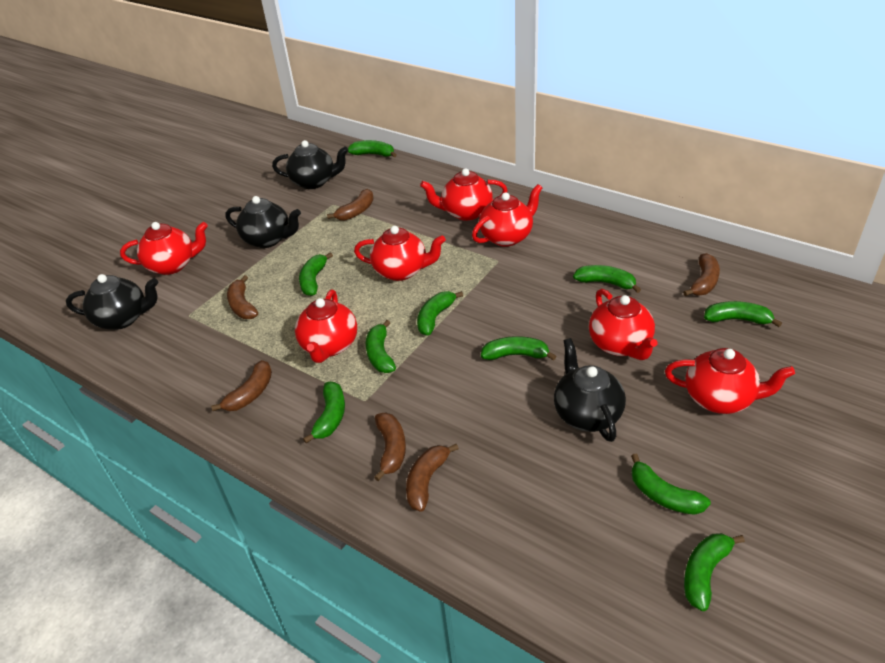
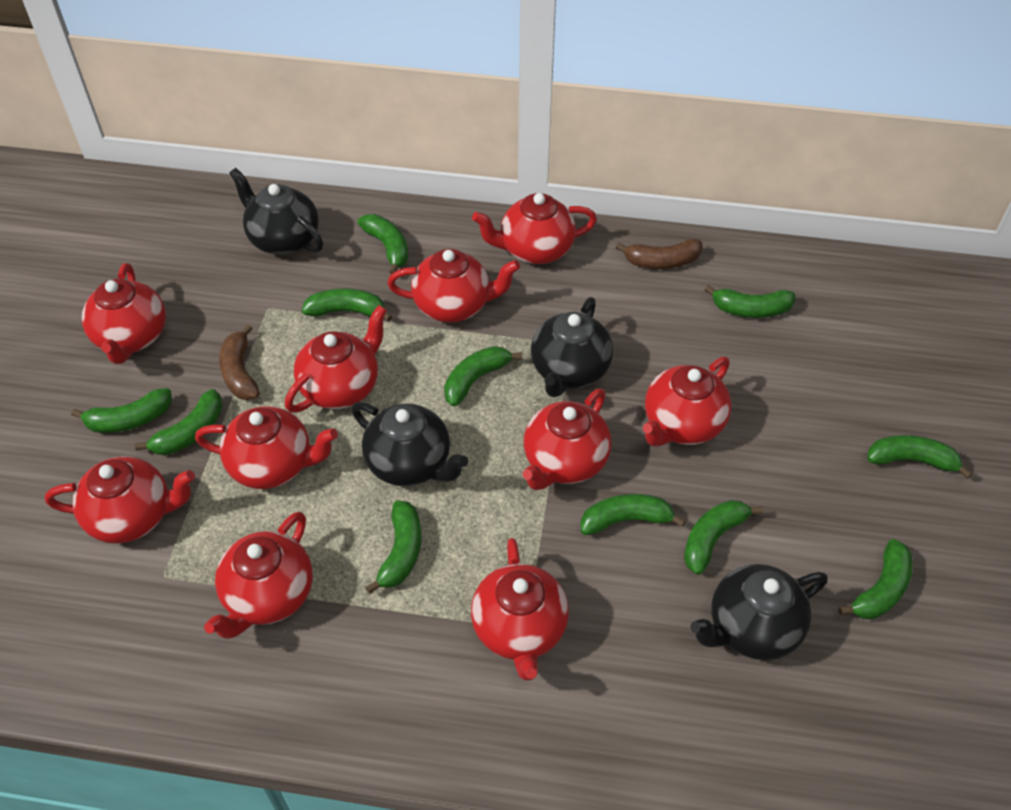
brown banana: [211,360,272,411] [227,275,258,319] [327,189,374,221] [374,413,406,481] [406,444,459,512] [683,253,720,296] = 6 -> [219,324,260,400] [615,239,703,269] = 2
green banana: [299,252,333,296] [303,382,345,444] [348,140,397,157] [366,320,396,373] [417,291,463,335] [481,336,557,361] [573,265,641,293] [631,453,711,515] [684,533,745,611] [704,301,782,327] = 10 -> [71,388,172,433] [135,389,223,455] [302,288,392,322] [357,214,408,274] [365,500,422,594] [444,346,522,406] [581,494,685,535] [684,500,763,575] [704,285,796,318] [839,539,913,619] [867,435,973,479] = 11
red teapot: [120,222,208,275] [295,290,357,363] [354,226,446,281] [420,168,508,221] [472,184,542,247] [589,289,657,360] [665,348,795,414] = 7 -> [45,456,195,543] [82,263,166,364] [195,406,338,489] [204,511,313,639] [285,305,387,412] [387,249,520,323] [471,538,569,681] [472,193,597,264] [523,389,611,490] [643,357,731,446] = 10

